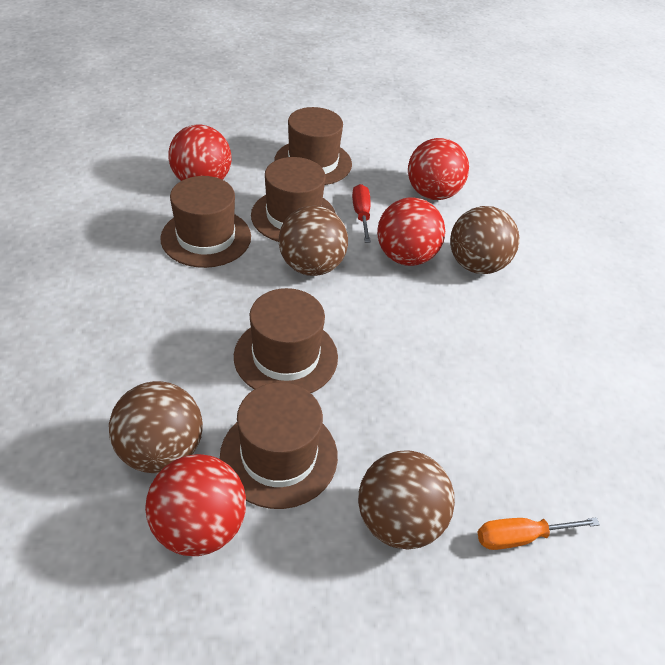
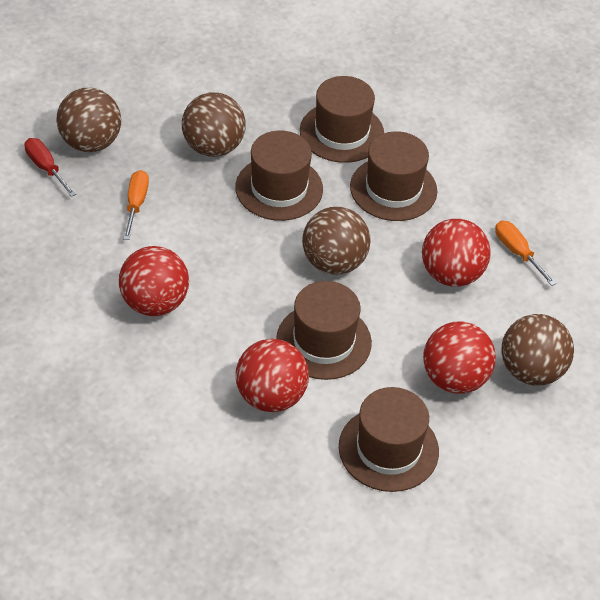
orange screwdriver: [478,517,600,550] = 1 -> [123,170,149,240] [495,220,556,286] = 2

